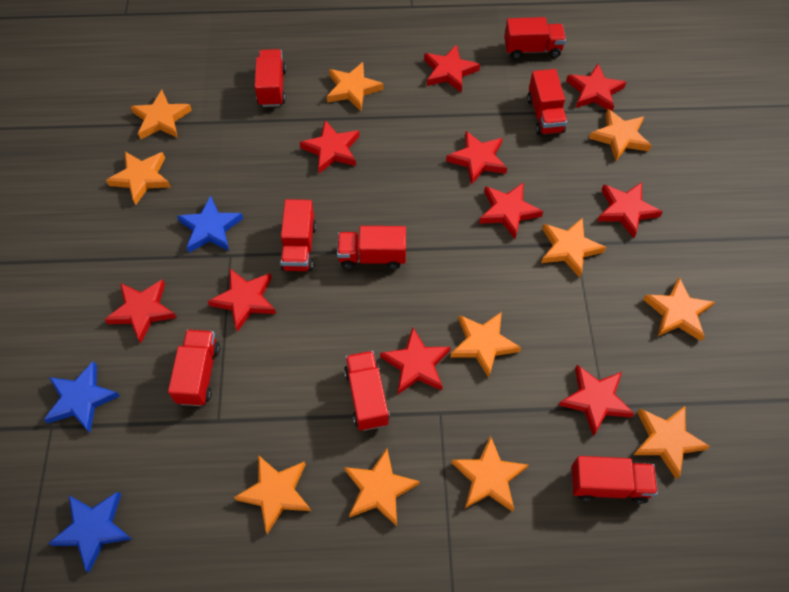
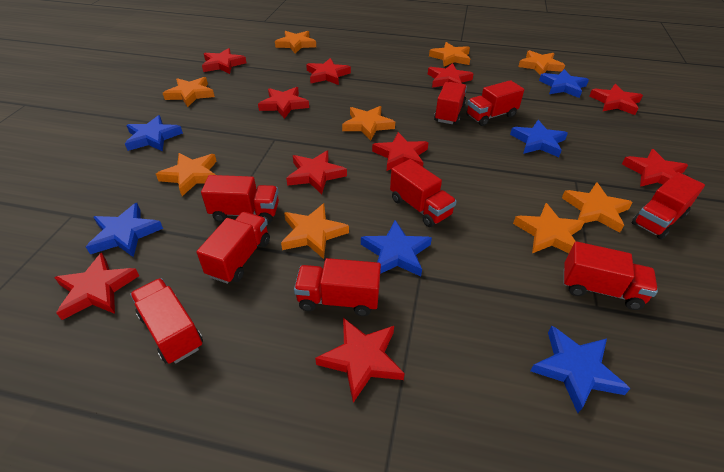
blue star: [44,361,120,432] [48,491,132,573] [177,196,243,253] = 3 -> [86,203,163,257] [125,115,183,152] [361,220,432,276] [510,120,568,157] [530,326,631,413] [539,69,589,98] = 6
orange star: [106,152,171,205] [130,90,192,139] [234,455,311,534] [327,62,383,111] [344,448,420,526] [450,312,521,378] [452,436,528,512] [541,217,606,278] [589,109,652,161] [633,406,711,479] [643,277,715,341] = 11 -> [156,153,217,196] [163,77,215,107] [275,31,316,53] [281,203,349,259] [342,106,395,141] [429,42,470,66] [513,203,585,253] [518,50,565,76] [562,182,633,233] = 9
red truck: [168,330,220,406] [255,49,286,107] [280,199,317,271] [337,226,406,270] [344,351,390,431] [504,17,566,59] [527,69,567,135] [571,456,658,504] = 8 -> [130,278,203,364] [196,212,270,284] [201,175,279,224] [294,258,381,316] [390,159,457,227] [434,82,467,125] [466,80,524,126] [563,241,658,310] [632,172,705,239] = 9

